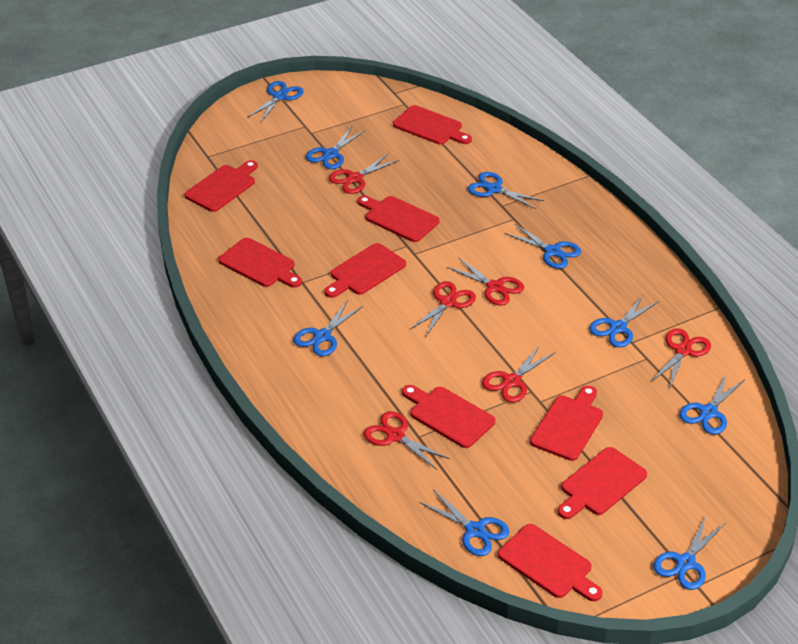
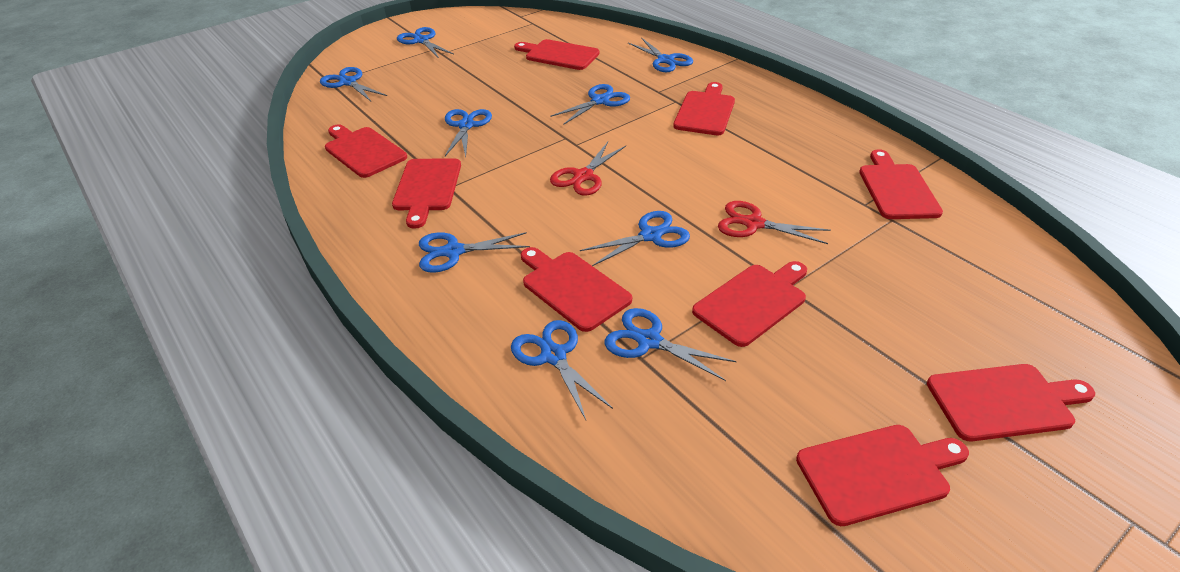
red scissors: [329,154,399,194] [363,411,450,470] [410,281,476,338] [447,257,524,305] [482,345,555,403] [652,328,711,387] = 6 -> [550,142,626,196] [718,201,831,244] = 2

